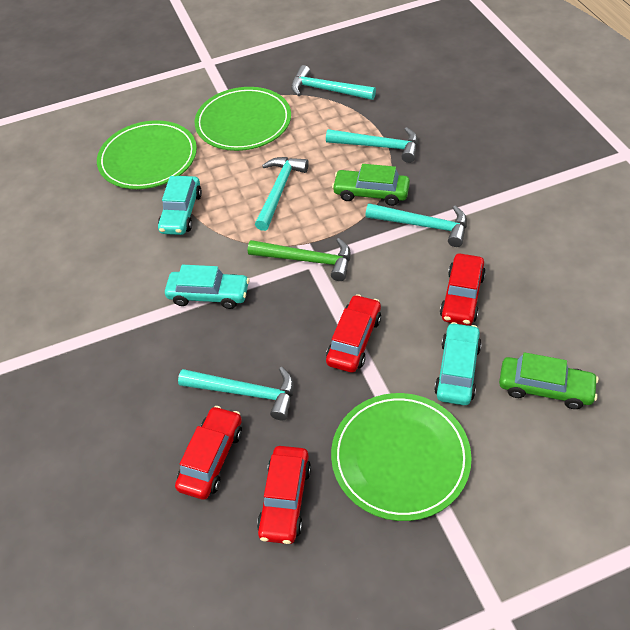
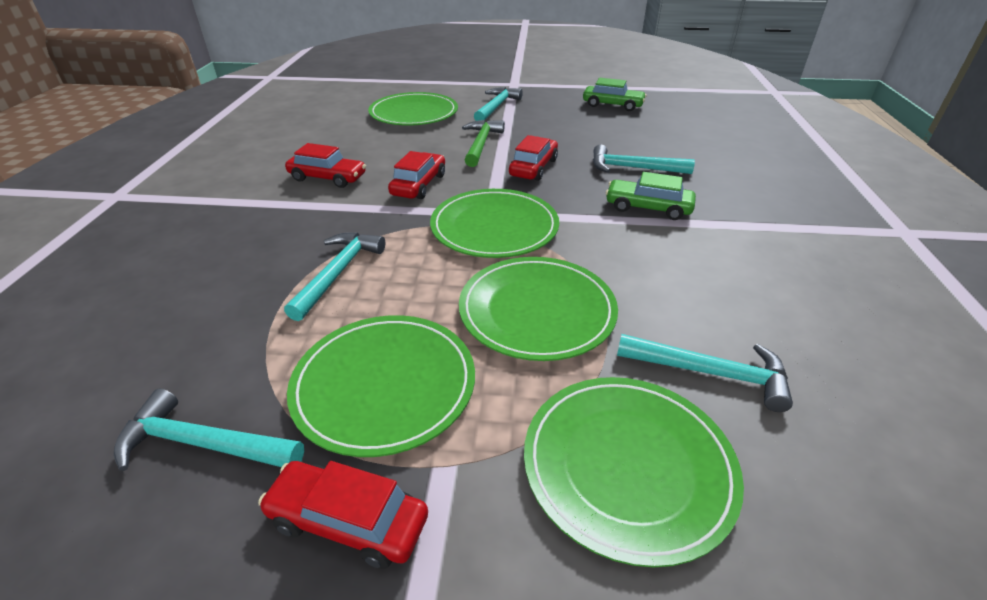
green plate: [97,120,197,189] [195,87,291,151] [331,393,472,521] = 3 -> [287,315,475,457] [368,92,458,126] [430,189,559,258] [459,257,618,361] [524,377,744,567] = 5
turquoise car: [158,176,202,235] [165,265,249,309] [434,322,482,405] = 3 -> none = 0

